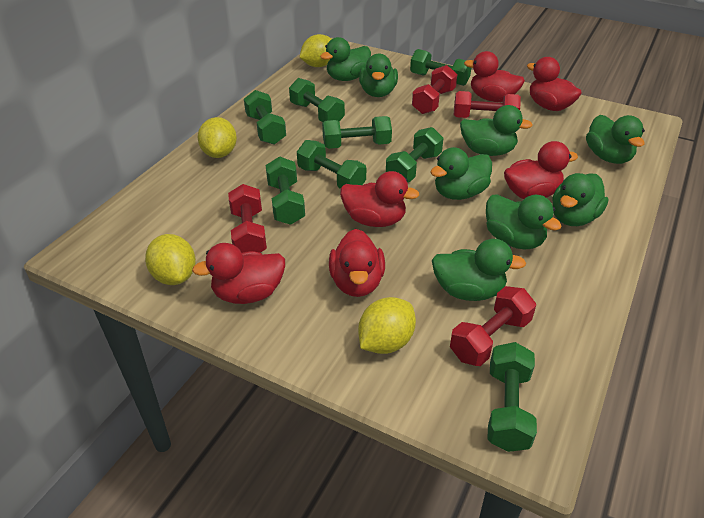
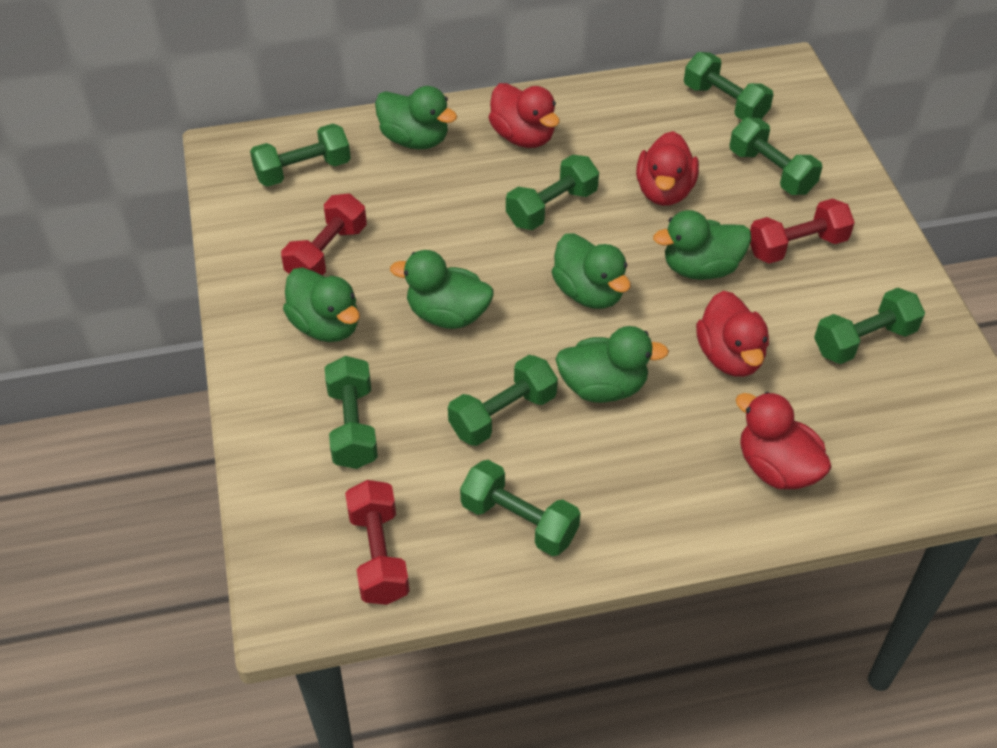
green duck: [320,37,371,81] [359,54,398,97] [430,147,492,200] [432,239,526,301] [460,105,533,156] [486,194,562,250] [552,173,609,226] [586,115,645,164] = 8 -> [283,267,360,342] [375,86,457,149] [390,250,494,329] [552,233,631,309] [555,326,669,403] [653,210,751,280] = 6
red duck: [192,243,285,304] [329,229,385,297] [340,171,419,227] [464,51,525,102] [504,141,578,199] [527,57,582,111] = 6 -> [488,83,560,148] [636,131,699,206] [696,291,769,377] [735,392,832,489] = 4
red dumbbell: [228,184,267,253] [412,65,457,114] [450,286,536,366] [454,91,521,118] = 4 -> [281,194,367,275] [345,480,410,605] [750,198,855,264] = 3
yellow lemon: [145,234,196,285] [198,117,237,158] [299,34,331,67] [358,297,416,354] = 4 -> none = 0

